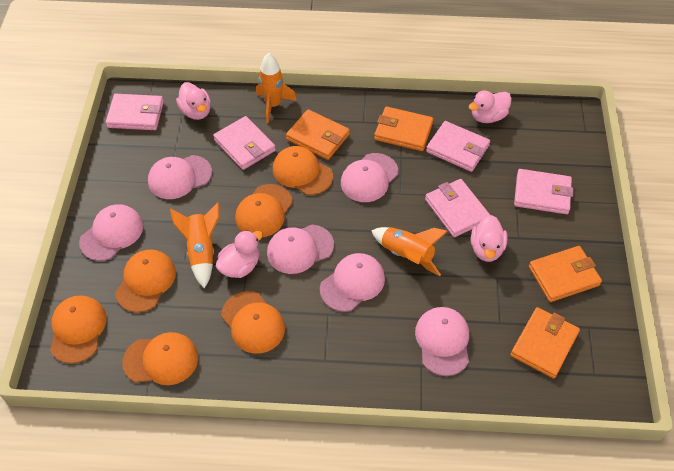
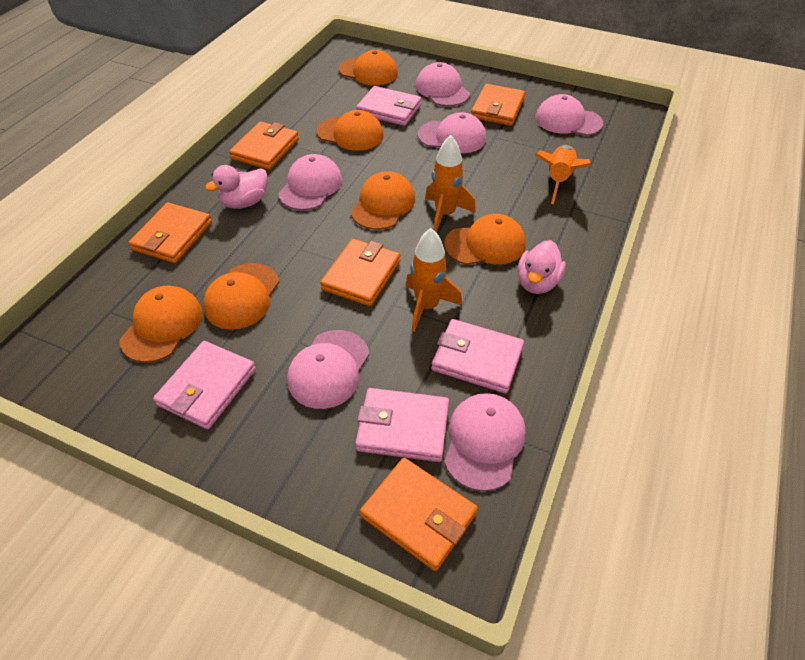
orange wallet: [286,109,350,160] [374,106,434,151] [511,307,580,379] [529,246,602,302] = 4 -> [128,203,212,263] [229,121,299,170] [320,239,400,307] [360,458,478,571] [471,84,525,126] = 5
pink duck: [176,82,211,120] [216,230,263,278] [468,90,512,123] [471,215,508,262] = 4 -> [205,165,268,209] [518,240,566,294] = 2
pink wallet: [106,94,164,130] [213,116,276,170] [425,179,490,237] [426,121,490,172] [514,169,573,214] = 5 -> [153,341,256,429] [355,388,449,462] [356,86,422,126] [431,319,524,394] = 4

